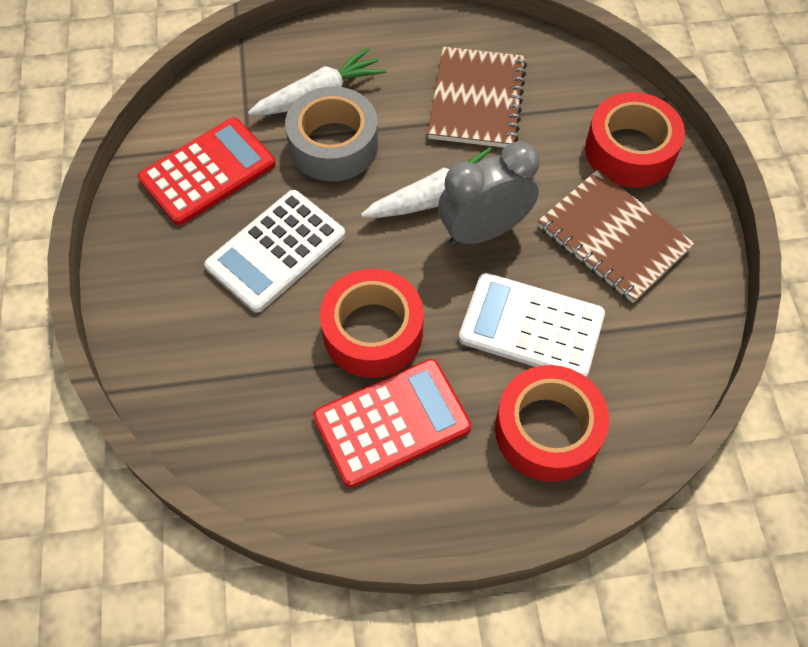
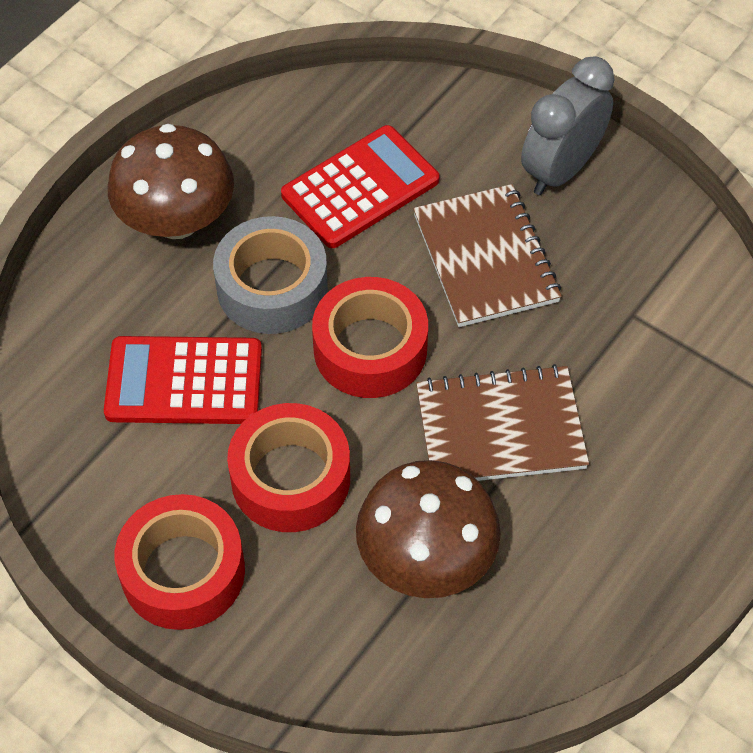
brown mushroom: none = 0 -> [108,124,234,239] [356,460,501,598] = 2
white calculator: [204,190,345,313] [459,273,605,377] = 2 -> none = 0
white carrot: [248,47,386,115] [361,147,492,218] = 2 -> none = 0

